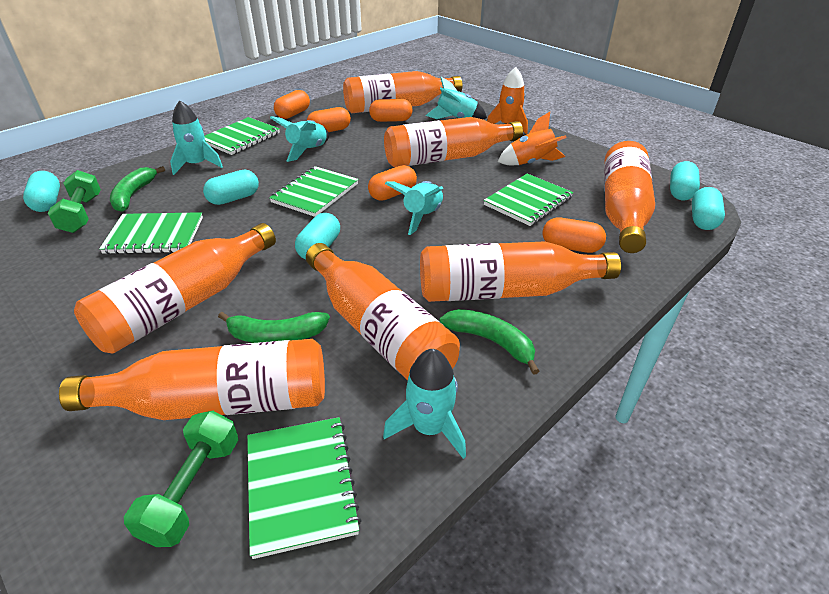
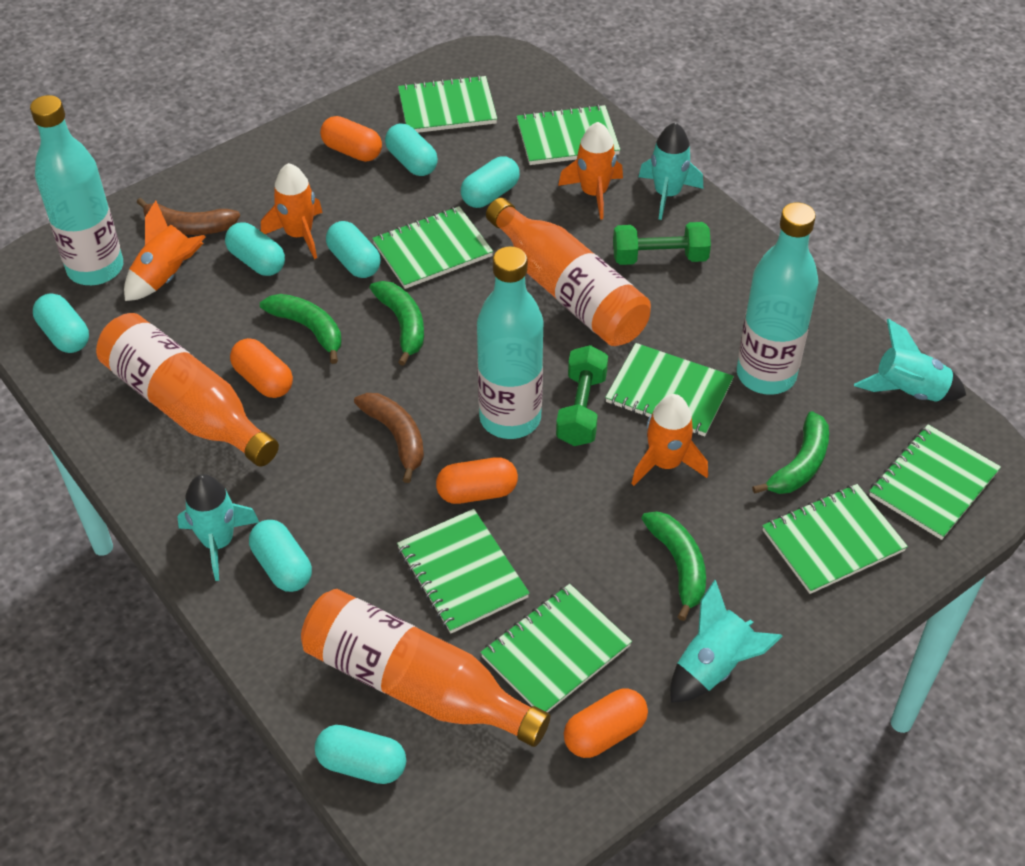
brown banana: none = 0 -> [137,198,240,235] [354,393,424,483] = 2
green banana: [110,166,165,212] [218,312,330,343] [440,309,539,375] = 3 -> [260,294,341,364] [370,281,424,366] [641,511,706,621] [752,411,829,494] = 4
green notebook: [99,212,203,254] [204,117,280,155] [247,417,362,559] [269,166,359,217] [484,174,573,226] = 5 -> [372,206,493,289] [397,509,530,633] [398,75,497,133] [480,584,632,713] [517,104,620,165] [605,343,734,436] [762,484,908,594] [869,424,1001,540] = 8
orange bottle: [59,339,325,420] [74,223,276,354] [306,243,460,380] [343,71,463,113] [384,117,523,167] [420,241,621,302] [604,141,655,253] = 7 -> [96,313,279,467] [301,589,550,747] [486,198,651,346] = 3
orange capsule: [274,90,310,119] [307,107,351,132] [368,165,417,201] [369,99,413,122] [543,218,606,253] = 5 -> [230,338,293,398] [320,116,382,162] [436,457,518,504] [564,688,648,758] = 4
orange rocket: [487,67,528,134] [498,112,567,165] = 2 -> [124,201,205,301] [261,163,323,259] [558,122,623,220] [631,394,708,486] = 4
turquoise bottle: none = 0 -> [30,95,123,285] [477,246,543,439] [737,202,819,395] = 3
turquoise capsule: [23,171,60,212] [203,170,259,205] [295,213,340,259] [670,161,700,201] [692,187,725,230] = 5 -> [33,293,89,353] [225,222,285,276] [249,520,312,592] [315,725,406,784] [326,221,381,278] [385,123,438,176] [461,156,520,208] = 7
turquoise rocket: [170,100,223,175] [270,116,329,162] [383,349,466,459] [385,181,443,235] [426,77,487,119] = 5 -> [177,474,259,581] [639,123,703,220] [670,580,783,703] [854,319,966,402] = 4

